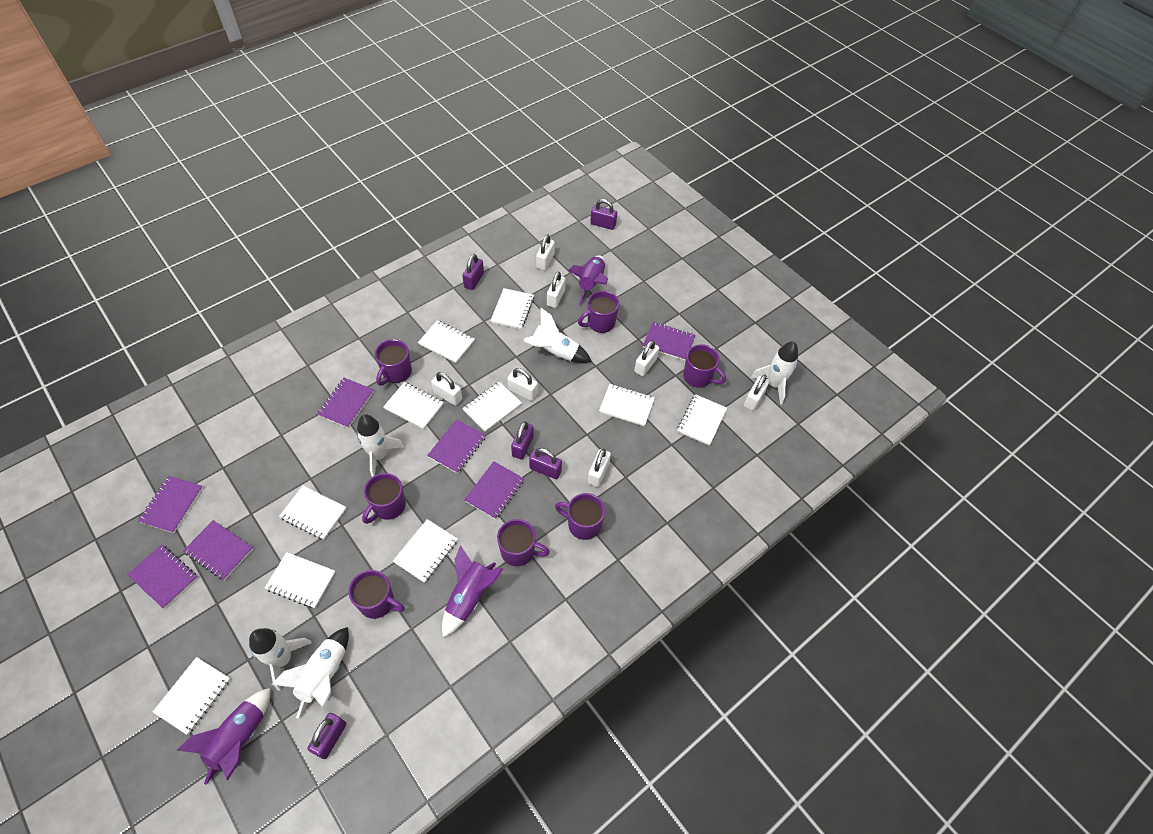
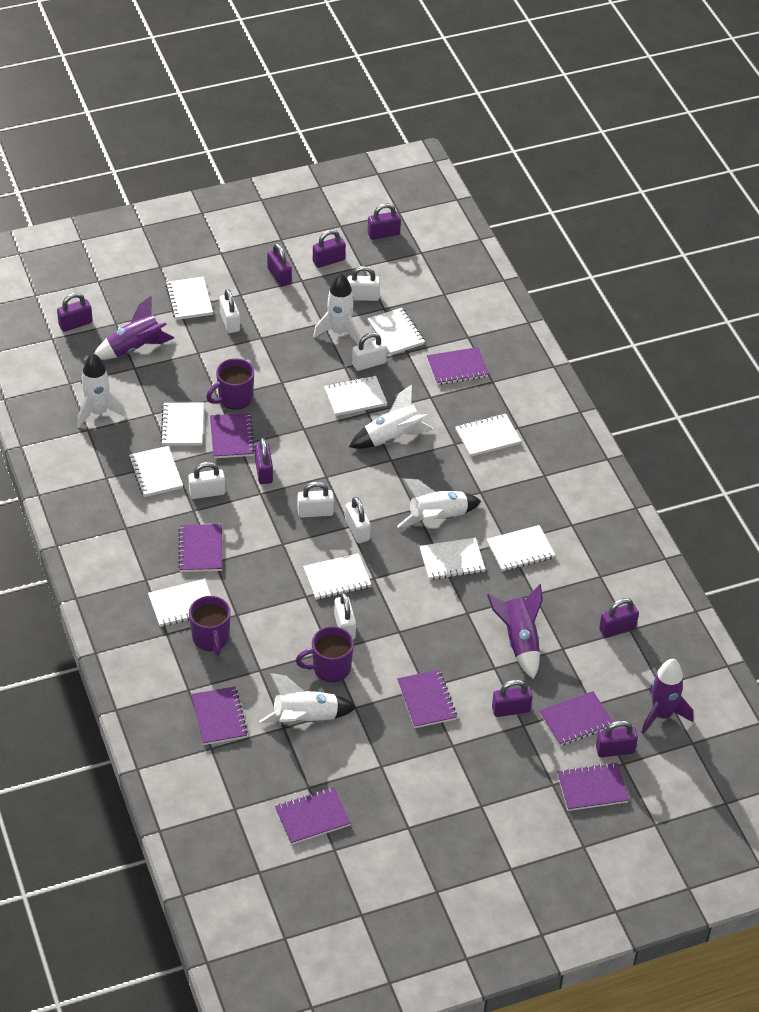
purple mug: [349,570,405,619] [362,473,406,524] [375,339,412,386] [497,519,550,566] [555,493,605,540] [578,291,619,333] [683,344,726,388] = 7 -> [189,596,231,656] [206,358,254,410] [295,626,354,682] = 3
purple notebook: [127,544,198,609] [138,476,203,533] [183,520,253,580] [317,378,374,428] [427,419,486,474] [464,461,524,519] [643,322,695,361] = 7 -> [178,524,222,572] [192,686,248,745] [210,413,255,458] [275,787,351,845] [397,670,457,728] [427,347,489,385] [540,691,613,746] [557,762,629,811] = 8
purple padlock: [307,713,346,759] [462,254,484,290] [511,421,534,460] [529,448,562,479] [590,199,617,230] = 5 -> [57,293,93,332] [255,438,273,484] [267,243,292,287] [313,230,346,268] [368,203,401,240] [492,680,533,717] [596,720,638,757] [599,598,639,638] = 8

